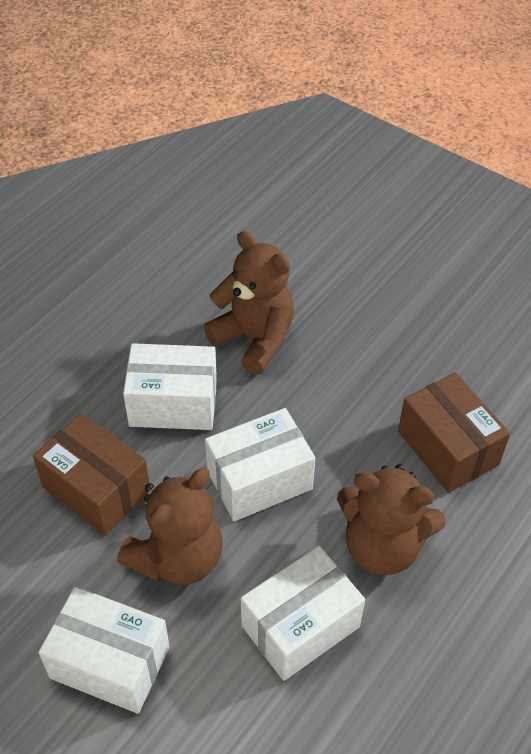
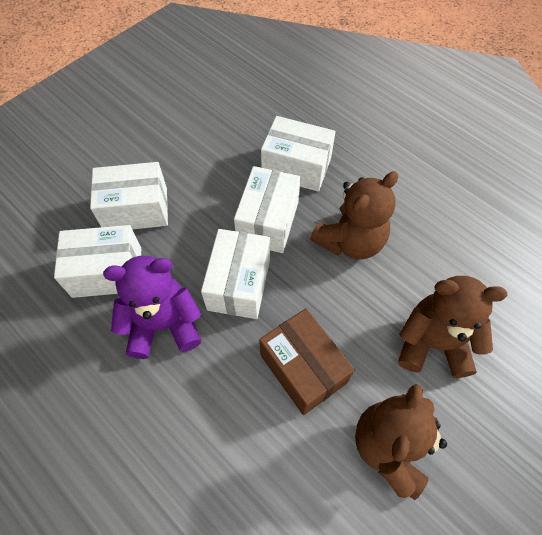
brown box: [33,413,149,536] [398,373,510,493] = 2 -> [259,308,355,415] = 1
purple teddy bear: none = 0 -> [103,256,201,359] = 1
white box: [38,586,170,714] [123,343,217,430] [205,408,315,521] [241,545,365,681] = 4 -> [54,225,141,298] [90,162,168,229] [201,229,270,319] [234,166,301,253] [261,116,335,192] = 5

